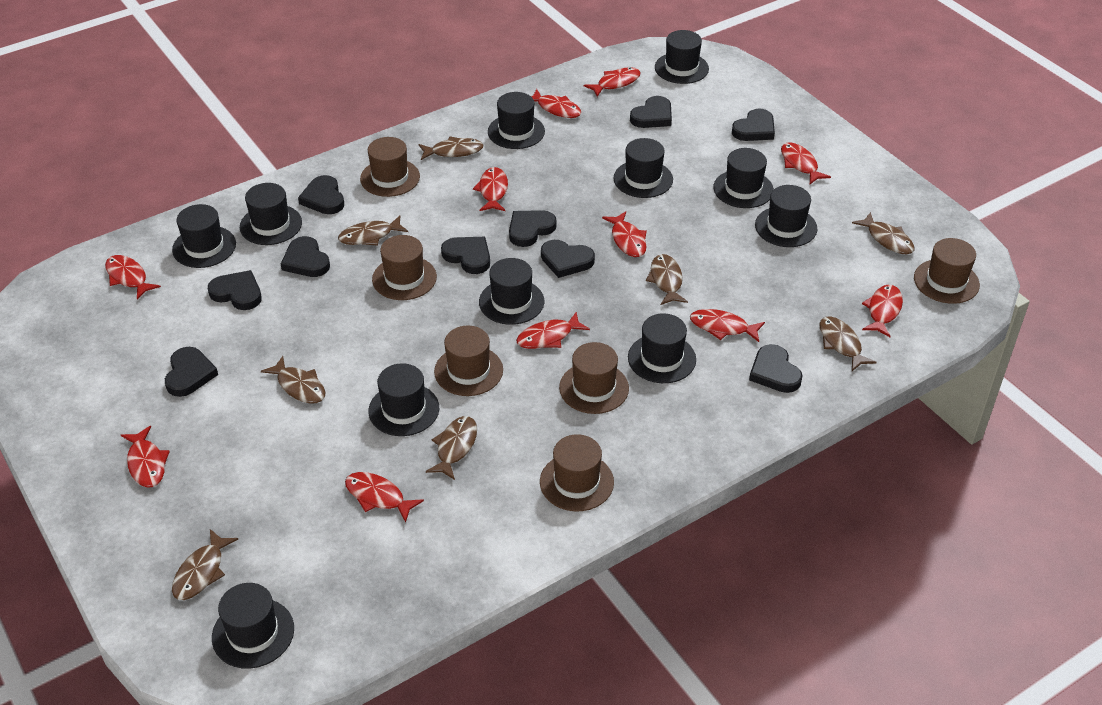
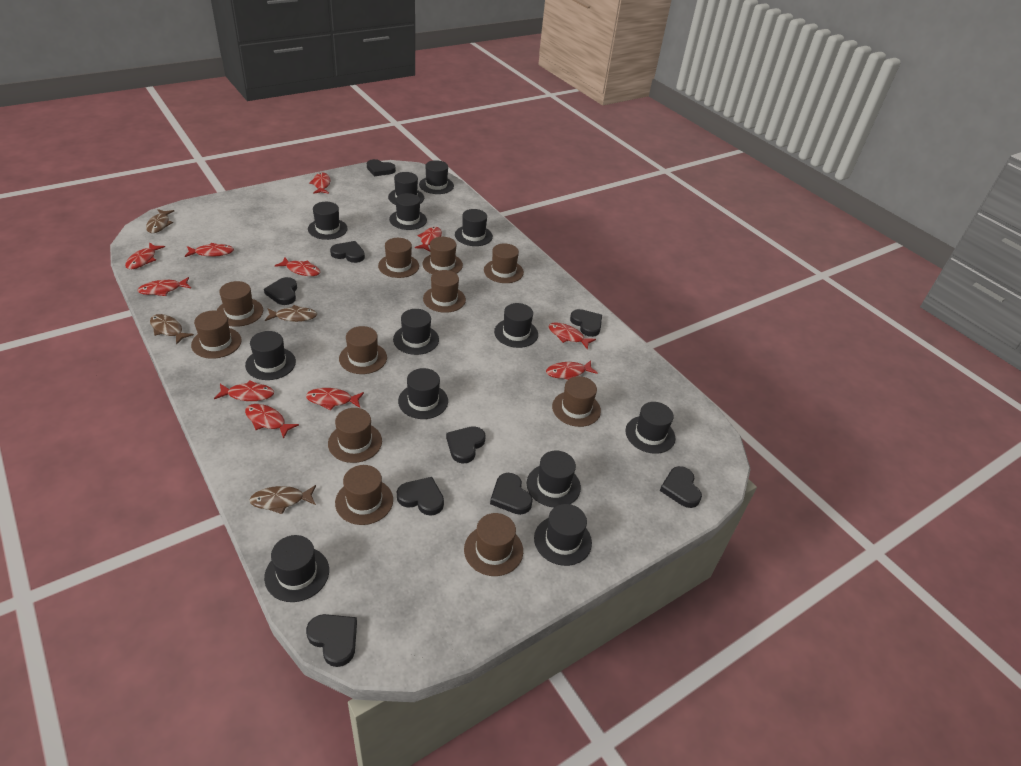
black hat: [172,204,236,268] [212,583,294,669] [240,183,302,245] [368,363,439,436] [479,258,544,325] [488,92,545,149] [613,138,673,198] [628,313,696,383] [655,30,709,84] [713,148,774,208] [755,185,817,247] = 11 -> [245,331,296,380] [264,535,329,602] [308,202,348,240] [388,172,424,205] [389,193,427,230] [393,309,439,355] [398,368,448,419] [419,160,454,194] [455,209,493,246] [494,303,538,348] [527,451,581,507] [534,504,592,566] [625,402,676,454] = 13
black heart: [165,347,218,397] [208,270,262,310] [281,236,330,277] [298,175,344,214] [441,237,490,274] [509,210,557,247] [541,240,595,278] [630,96,672,128] [732,109,775,141] [749,344,802,393] = 10 -> [264,277,297,305] [306,614,357,667] [330,241,365,263] [367,159,396,176] [397,477,444,516] [446,426,486,463] [490,473,533,515] [570,309,602,337] [660,466,702,508] = 9
brown fish: [172,529,238,600] [261,356,326,404] [338,216,408,246] [418,137,484,160] [426,416,477,480] [646,254,688,305] [819,316,877,371] [852,212,914,254] = 8 -> [146,209,174,233] [150,314,194,345] [249,485,316,514] [265,305,317,322] = 4
brown hat: [360,137,420,197] [372,235,437,300] [434,325,503,396] [540,434,614,511] [559,342,629,414] [914,238,980,304] = 6 -> [191,311,242,359] [216,281,263,327] [328,408,382,463] [335,465,393,525] [339,326,387,374] [378,238,419,278] [423,237,463,274] [423,270,466,313] [464,513,523,576] [484,243,524,283] [552,376,601,427] = 11

